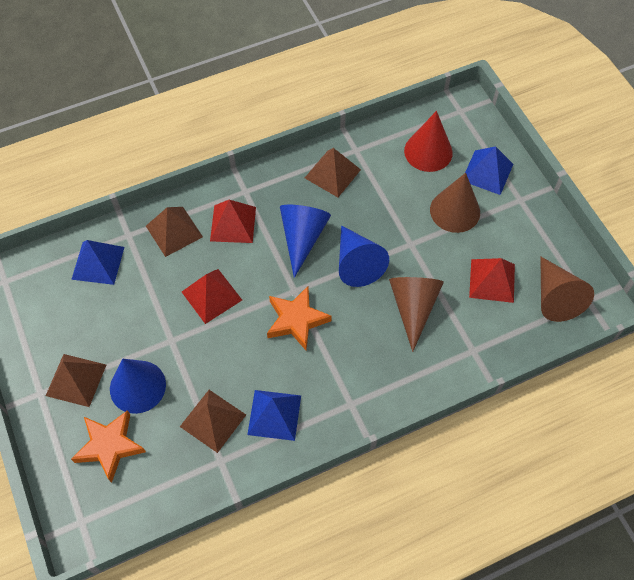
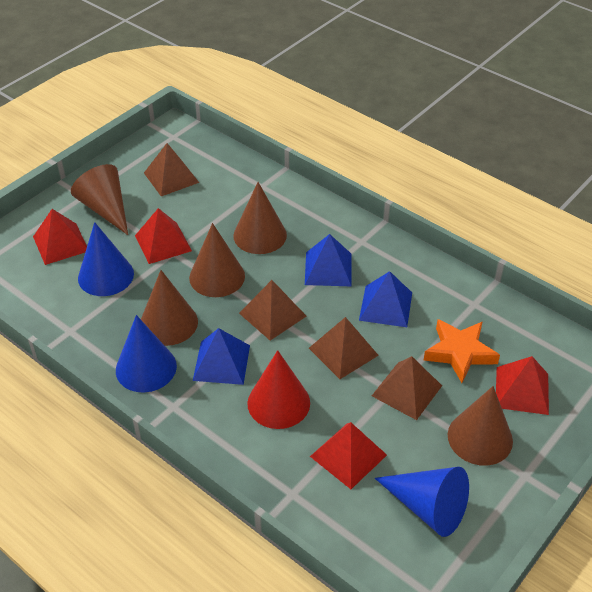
brown cone: [389,277,444,352] [430,173,480,233] [540,257,594,322] = 3 -> [71,164,128,235] [141,270,198,346] [189,223,245,297] [233,182,287,254] [448,386,513,466] = 5
orange star: [71,410,146,483] [267,286,332,350] = 2 -> [423,319,500,383] = 1
red pyramid: [182,269,242,324] [210,200,256,243] [469,258,515,303] = 3 -> [33,209,87,265] [135,208,192,264] [310,422,387,489] [496,356,549,415] = 4

